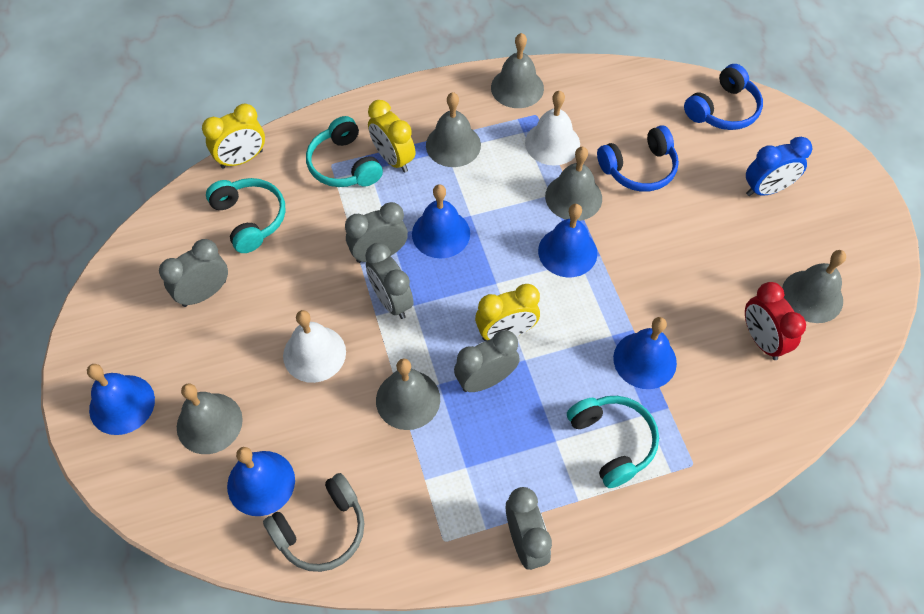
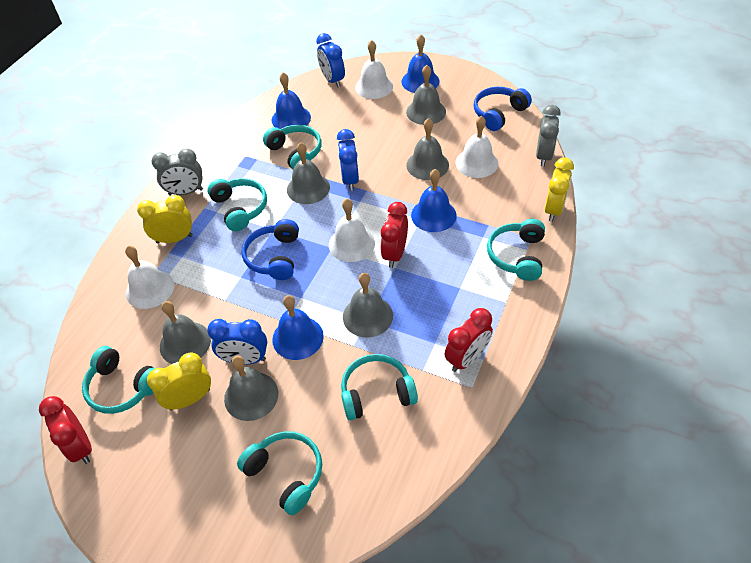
blue bell: [87,364,155,435] [227,447,295,516] [412,184,470,258] [538,204,597,277] [613,317,677,389] = 5 -> [272,72,311,129] [272,295,324,360] [402,35,440,93] [411,169,457,232] = 4
blue clock: [746,137,813,196] = 1 -> [207,319,267,365] [316,33,345,88] [337,129,359,191] = 3
grey clock: [159,239,228,307] [345,202,408,263] [365,243,414,319] [454,330,520,392] [506,487,552,570] = 5 -> [151,148,203,195] [536,105,561,167] = 2
grey headphones: [263,473,365,572] = 1 -> none = 0
red clock: [745,282,806,360] = 1 -> [39,396,92,464] [381,202,408,268] [445,308,493,372] = 3
turquoise headphones: [206,178,286,253] [306,116,383,187] [567,396,659,488] = 3 -> [82,346,155,414] [207,178,267,231] [237,431,322,515] [263,125,322,169] [341,354,418,420] [487,219,545,281] = 6
white bell: [283,310,346,383] [525,91,580,166] = 2 -> [125,246,174,309] [329,199,375,262] [355,40,393,99] [455,116,498,178] = 4

